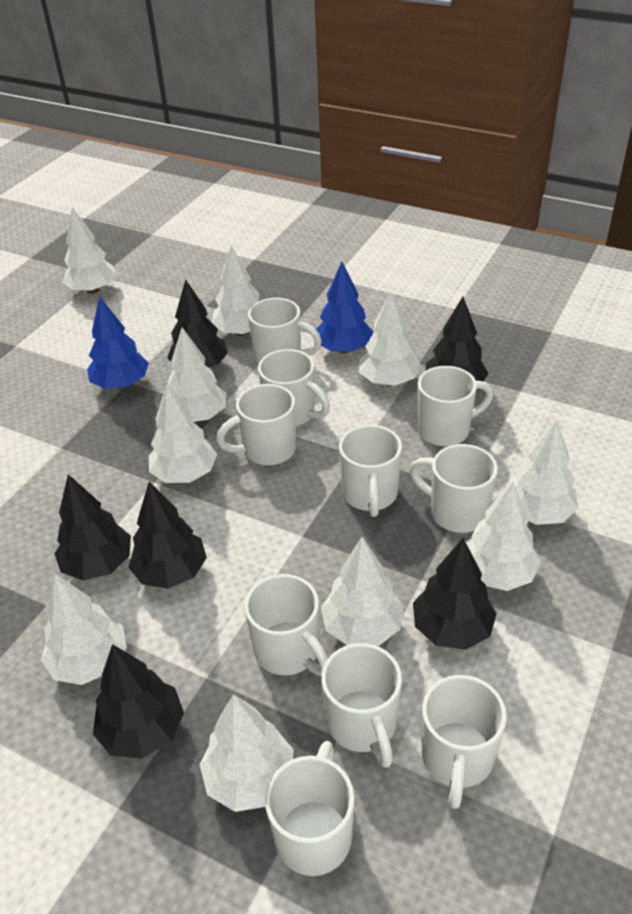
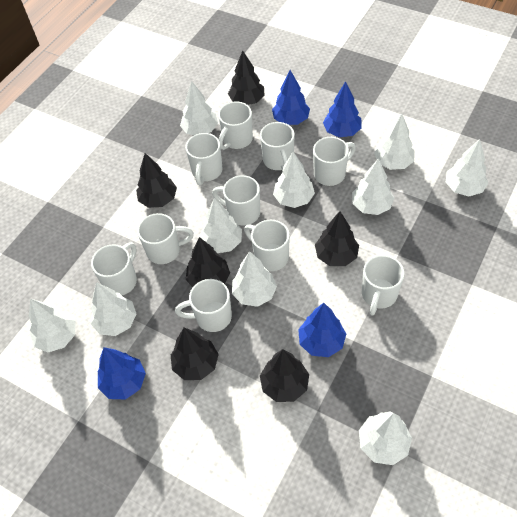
blue tree: [87,296,149,389] [316,262,373,353] = 2 -> [98,347,146,399] [272,70,310,125] [298,303,346,357] [323,81,361,137] = 4

